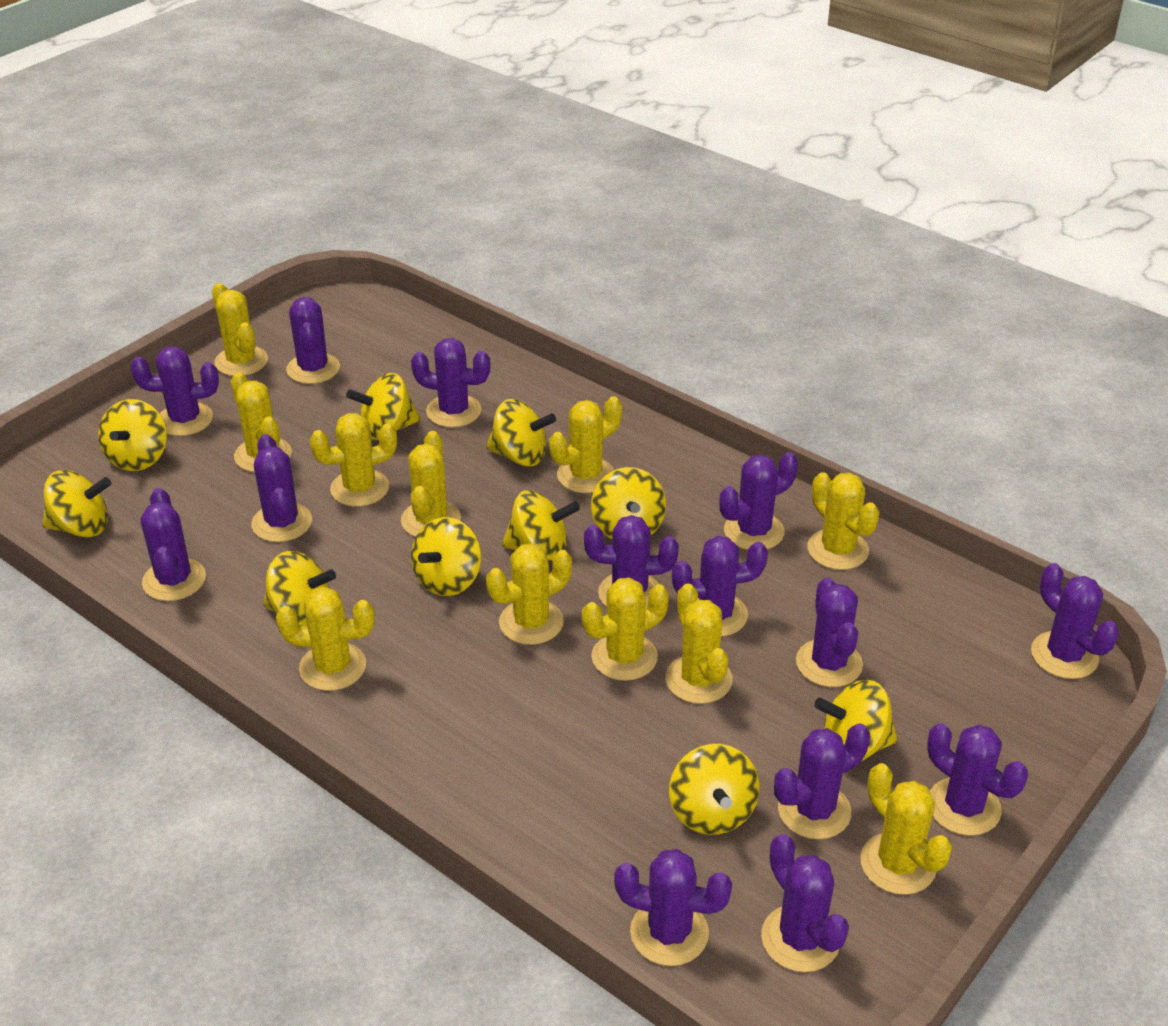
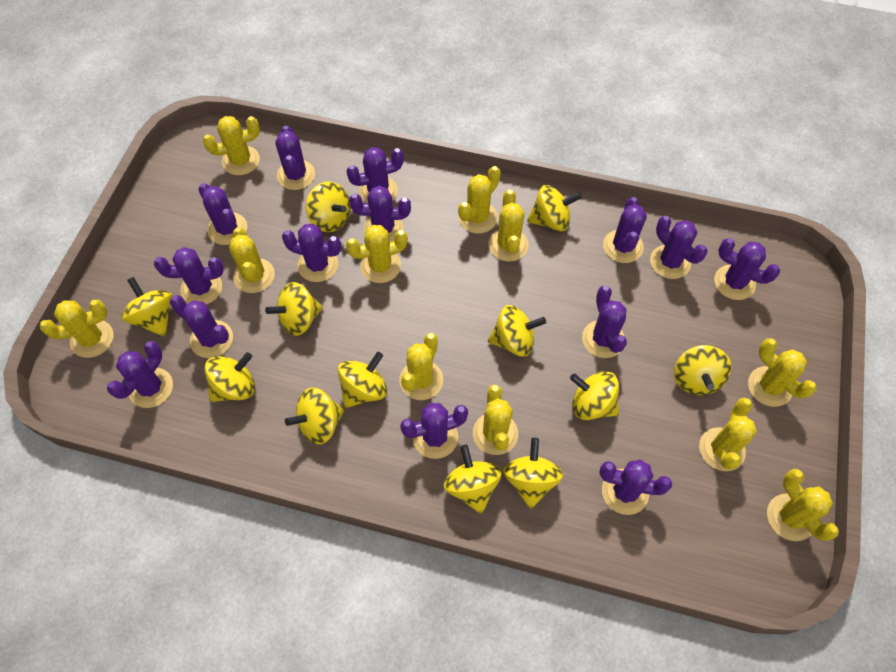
yellow spinning top: [43,470,111,537] [98,399,167,471] [263,551,336,626] [346,373,420,440] [411,517,481,596] [486,399,556,466] [502,490,580,561] [591,467,666,539] [669,744,760,835] [814,680,898,761] = 10 -> [121,277,172,337] [205,352,255,402] [265,282,323,336] [285,387,345,445] [306,182,351,232] [338,352,387,408] [443,445,502,514] [488,305,546,357] [503,438,563,509] [527,185,582,231] [570,371,619,420] [674,345,731,395] = 12

